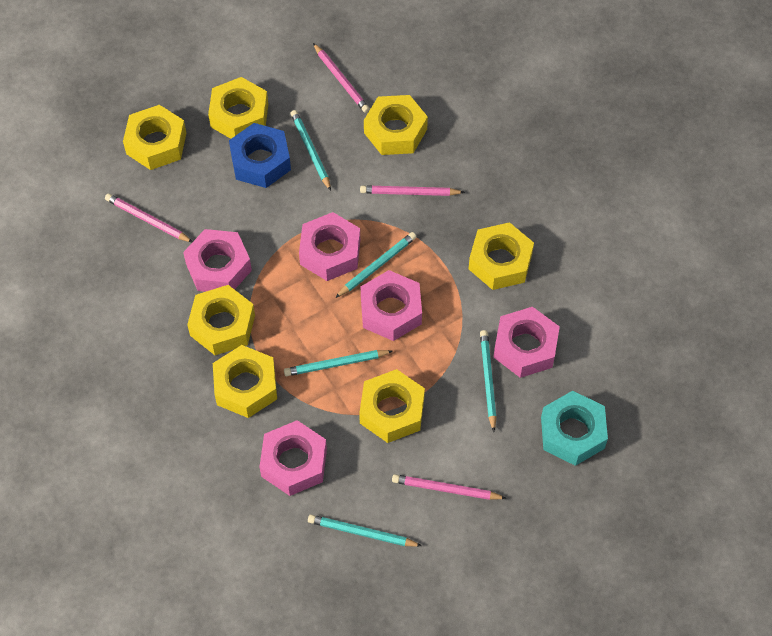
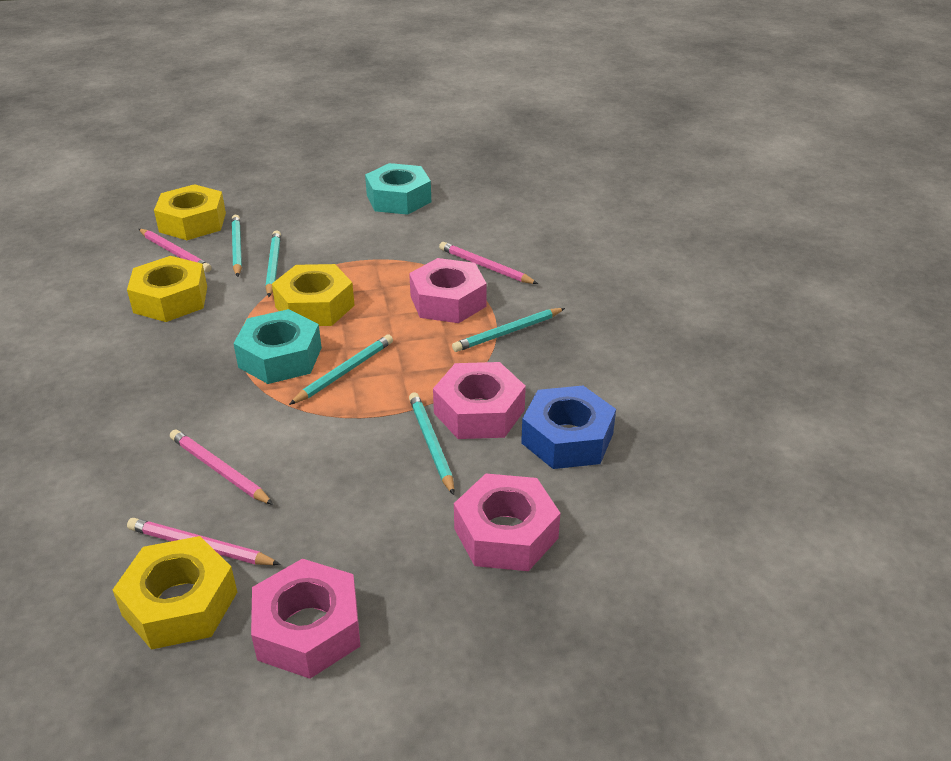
pink nut: [183,229,252,292] [260,420,327,496] [299,212,360,281] [361,270,422,341] [493,307,560,378] = 5 -> [251,559,360,679] [409,258,487,323] [433,362,526,439] [454,474,560,571] = 4
turquoise nut: [541,391,608,466] = 1 -> [233,309,322,384] [365,163,431,215] = 2
yellow nut: [123,105,186,170] [187,285,255,355] [208,77,268,139] [213,345,277,418] [359,369,425,443] [364,95,428,155] [469,222,534,290] = 7 -> [113,536,237,650] [127,256,207,322] [154,184,226,240] [272,264,355,326] = 4

